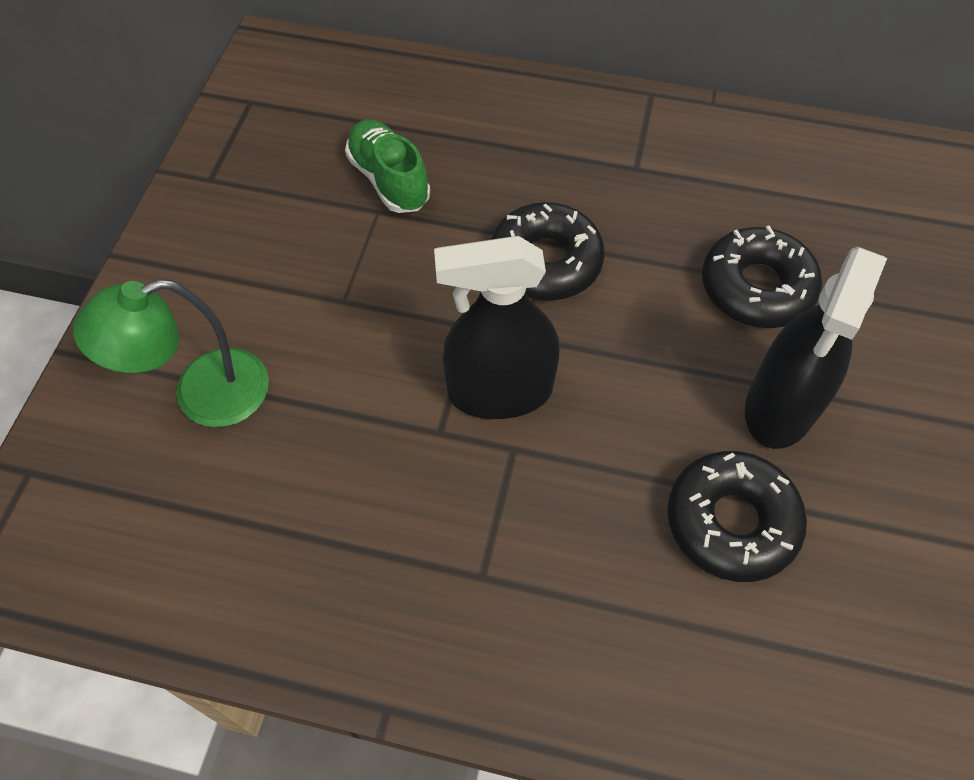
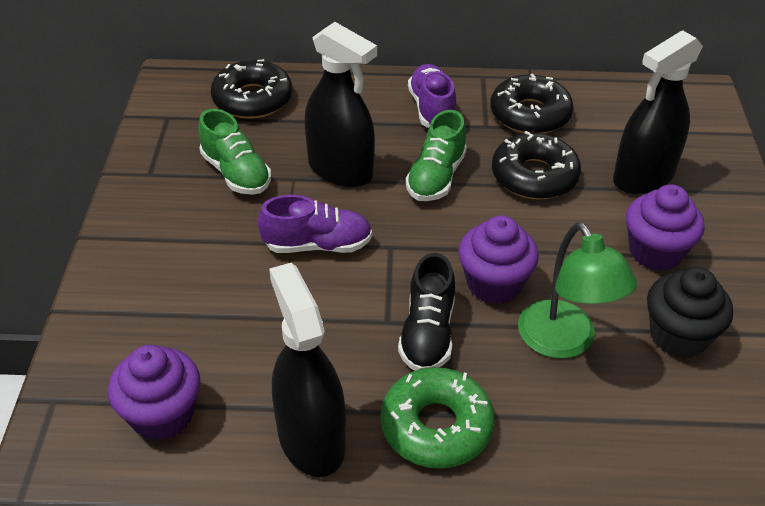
black cupcake: none = 0 -> [647,267,733,358] = 1
black shoe: none = 0 -> [398,253,455,371] = 1
black spray bottle: [434,236,559,419] [745,247,887,449] = 2 -> [269,263,346,477] [304,22,377,187] [613,31,703,195] = 3
green donut: none = 0 -> [381,367,494,469] = 1
green shoe: [345,119,430,213] = 1 -> [198,109,271,195] [405,110,467,201] = 2
purple cupcake: none = 0 -> [108,345,201,441] [458,216,539,304] [626,184,705,271] = 3
purple shoe: none = 0 -> [258,195,372,253] [408,64,456,128] = 2

